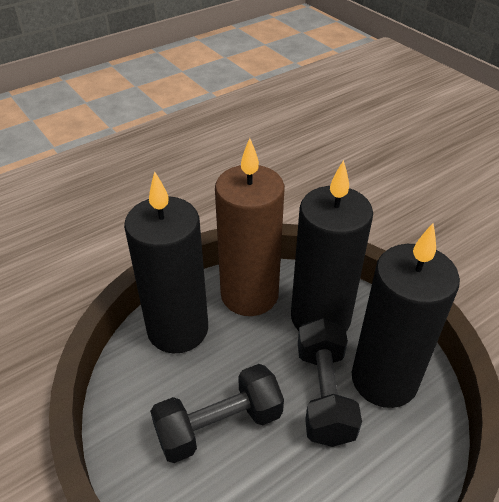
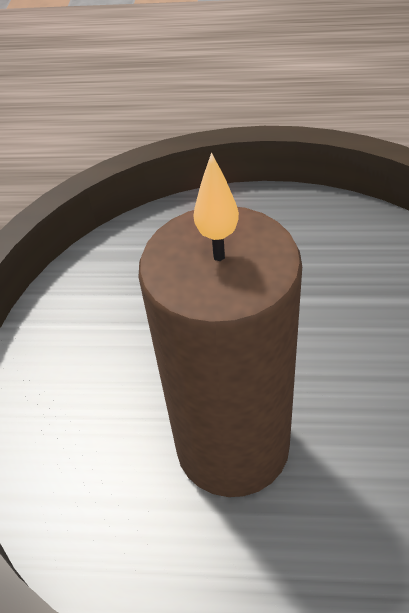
black candle: [124,171,208,353] [291,160,373,331] [352,223,460,408] = 3 -> none = 0
black dumbbell: [150,364,284,463] [298,317,362,447] = 2 -> none = 0

